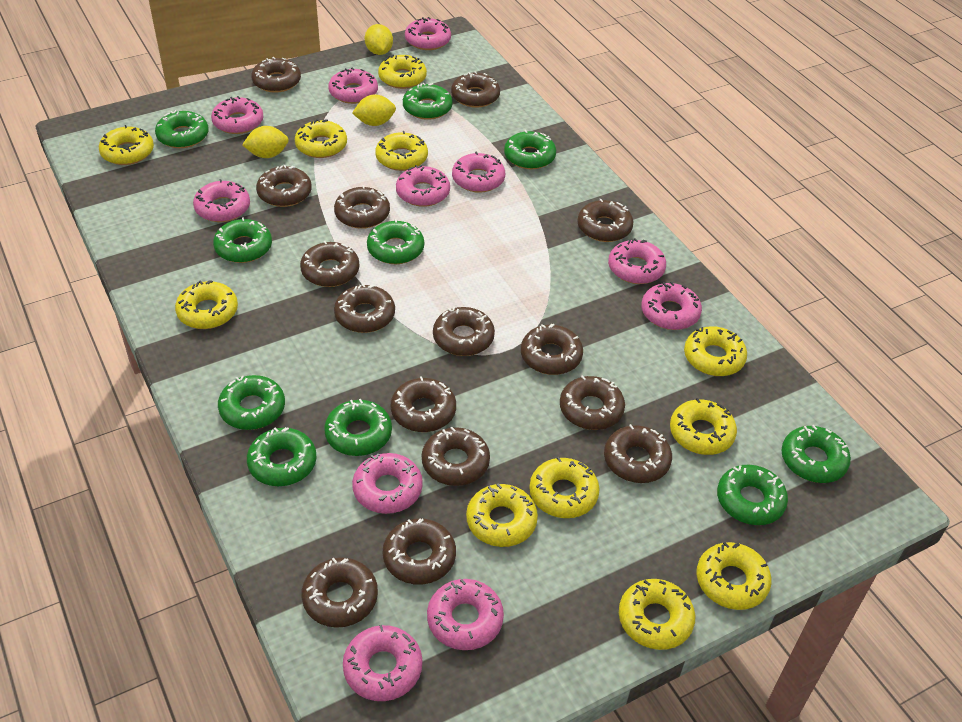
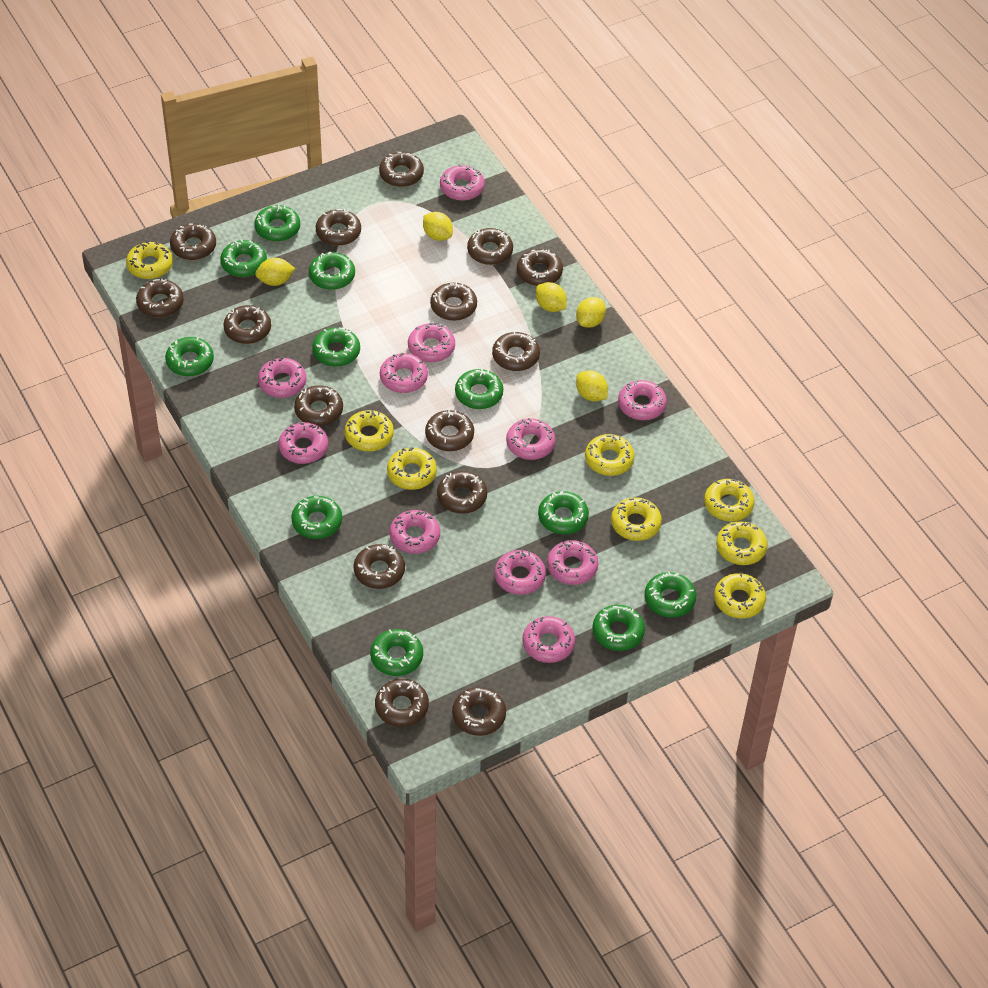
green donut: [155,110,209,148] [213,217,272,263] [218,375,285,430] [247,427,316,486] [324,399,392,456] [367,219,424,264] [403,83,453,120] [504,130,556,169] [717,464,788,525] [781,425,851,483] = 10 -> [165,337,214,376] [220,239,267,277] [254,204,300,242] [291,496,342,539] [309,252,355,290] [312,327,360,367] [370,629,423,676] [455,369,503,409] [538,491,589,534] [592,605,645,651] [644,572,696,618] = 11
yellow donut: [99,125,154,165] [175,280,238,329] [295,119,347,158] [375,131,428,171] [378,55,427,89] [466,484,538,547] [529,457,600,518] [619,579,695,650] [670,398,737,455] [684,326,747,376] [696,542,772,610] = 11 -> [126,241,173,279] [344,410,394,451] [387,447,437,490] [585,434,635,476] [611,497,662,541] [704,479,755,521] [714,573,766,618] [716,521,767,565] = 8
yellow lemon: [242,126,289,158] [352,94,396,126] [365,24,393,55] = 3 -> [255,258,296,286] [423,212,453,241] [536,282,567,312] [576,297,606,328] [576,370,608,401] = 5

